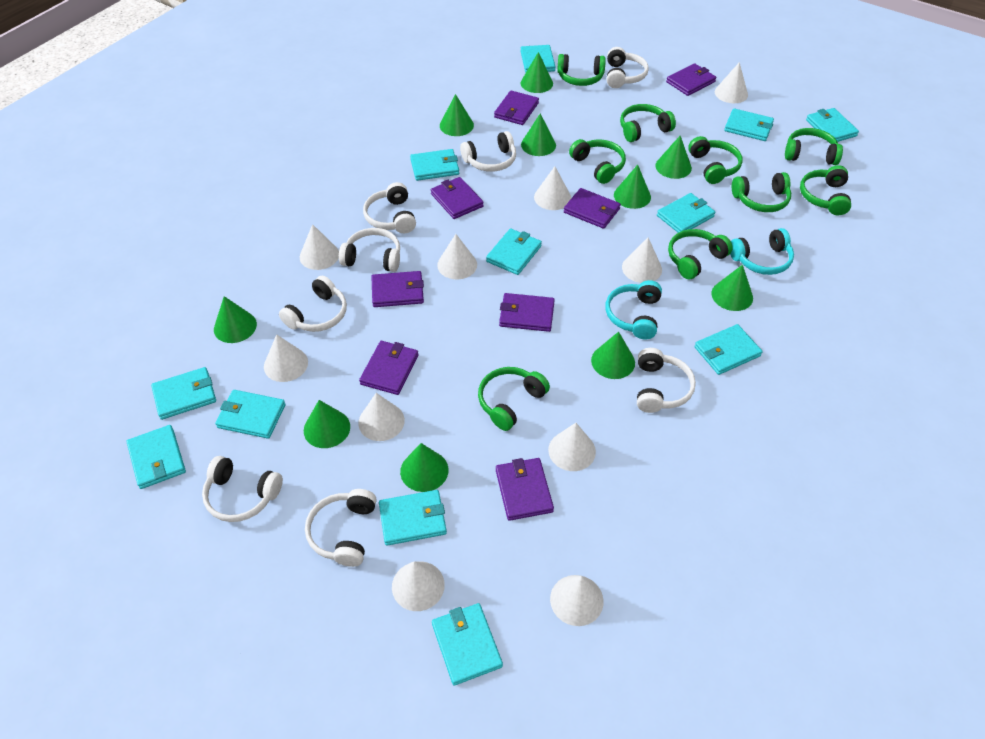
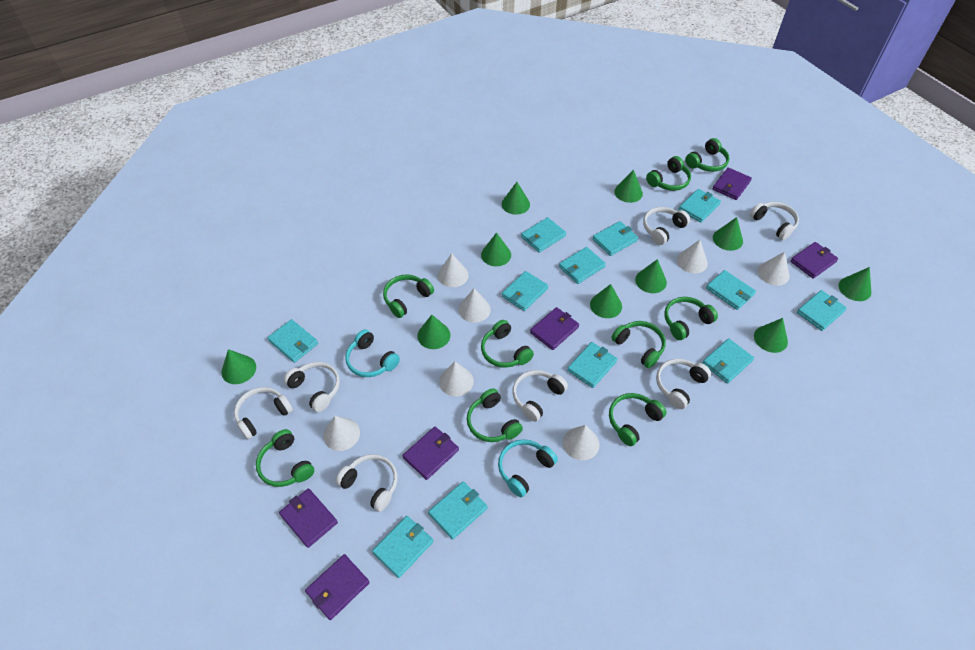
purple wallet: [359,341,419,395] [371,271,424,307] [431,177,484,219] [494,90,539,125] [496,458,554,521] [499,293,555,332] [564,188,621,229] [666,63,716,96] = 8 -> [279,488,338,548] [305,554,370,620] [403,427,459,480] [530,307,579,350] [713,168,752,200] [790,242,838,279] = 6
white cone: [264,334,308,382] [300,224,339,270] [358,393,405,441] [392,561,445,611] [437,234,477,279] [534,166,571,210] [548,423,596,471] [550,575,603,626] [622,238,662,283] [715,62,748,103] = 10 -> [323,416,360,451] [438,253,469,287] [439,362,474,397] [459,288,491,323] [563,425,600,460] [677,240,708,273] [758,252,789,286] = 7
white headphones: [202,456,283,522] [279,276,347,332] [305,489,377,567] [339,228,400,272] [363,182,416,233] [460,131,516,172] [607,47,649,88] [637,348,696,413] = 8 -> [234,387,293,439] [284,362,340,412] [336,454,397,512] [512,370,568,422] [643,207,690,245] [656,359,711,409] [750,202,799,240] = 7

